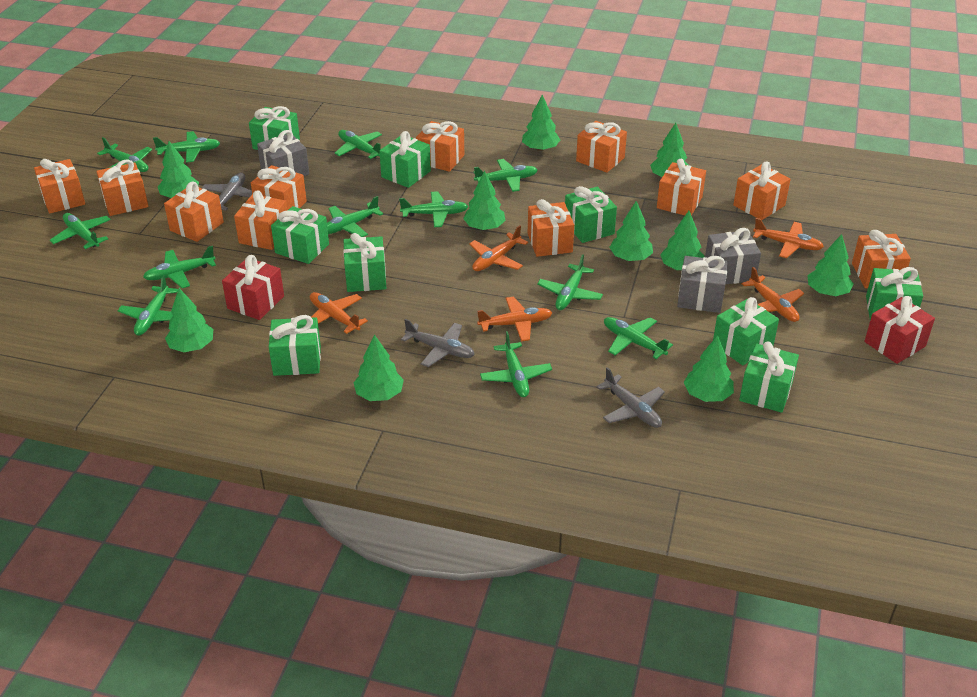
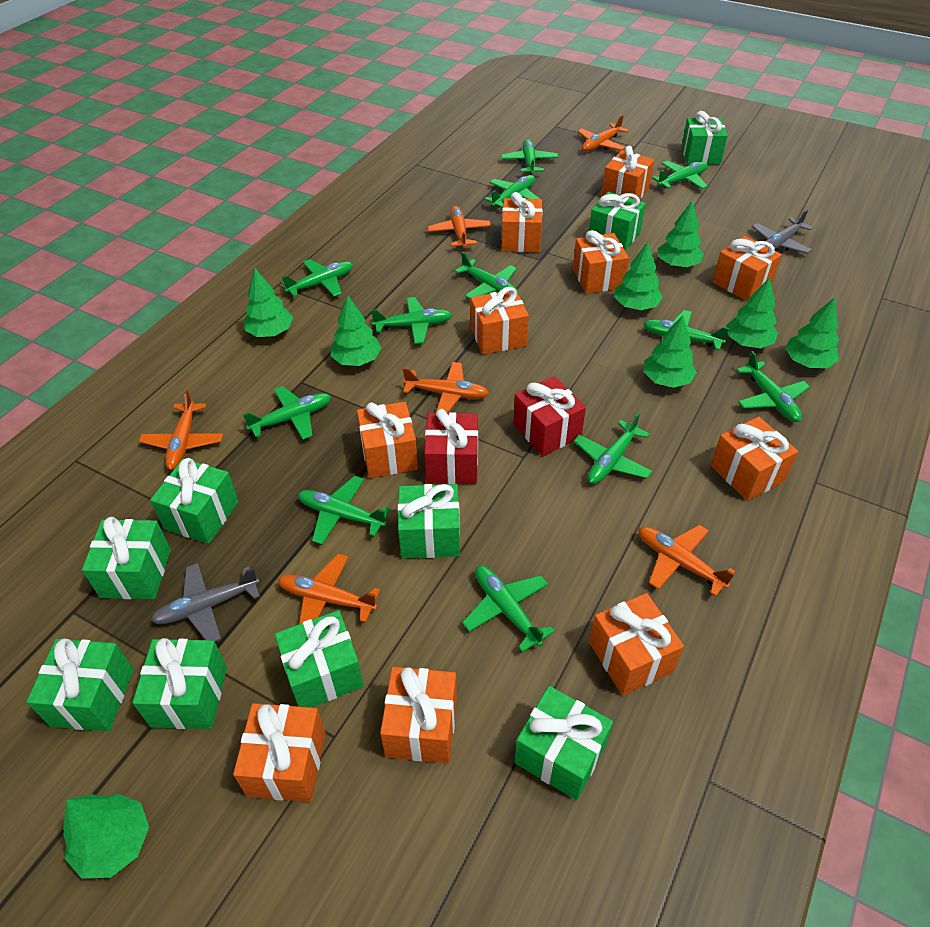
green tree: [158,141,199,198] [165,288,213,352] [353,335,404,401] [463,171,506,230] [522,95,560,151] [609,201,653,261] [650,123,688,177] [660,211,705,271] [683,335,734,402] [807,234,853,296] = 10 -> [63,794,149,879] [244,268,293,337] [330,295,381,366] [614,242,663,310] [644,315,697,388] [658,201,704,268] [726,278,778,348] [785,297,839,368] = 8
grey gift: [257,130,309,176] [677,256,728,313] [705,228,761,284] = 3 -> none = 0
grey plane: [202,172,252,211] [401,319,475,367] [596,367,665,428] = 3 -> [151,563,260,641] [752,210,813,254] = 2
orange gift: [34,159,85,213] [96,159,149,216] [164,182,224,242] [234,190,287,250] [251,165,307,211] [416,121,464,172] [528,199,574,257] [576,121,627,173] [657,159,706,215] [733,162,791,220] [852,230,911,288] = 11 -> [233,703,325,802] [357,402,418,478] [380,667,457,763] [471,287,529,355] [501,192,543,252] [573,230,629,294] [589,593,684,696] [601,146,654,199] [710,417,798,501] [712,236,782,301] = 10
orange plane: [310,292,368,334] [469,225,528,271] [477,297,552,342] [742,267,804,322] [753,218,824,258] = 5 -> [139,390,223,470] [278,554,380,624] [403,362,489,413] [427,206,491,248] [577,115,629,152] [638,525,736,597] = 6

